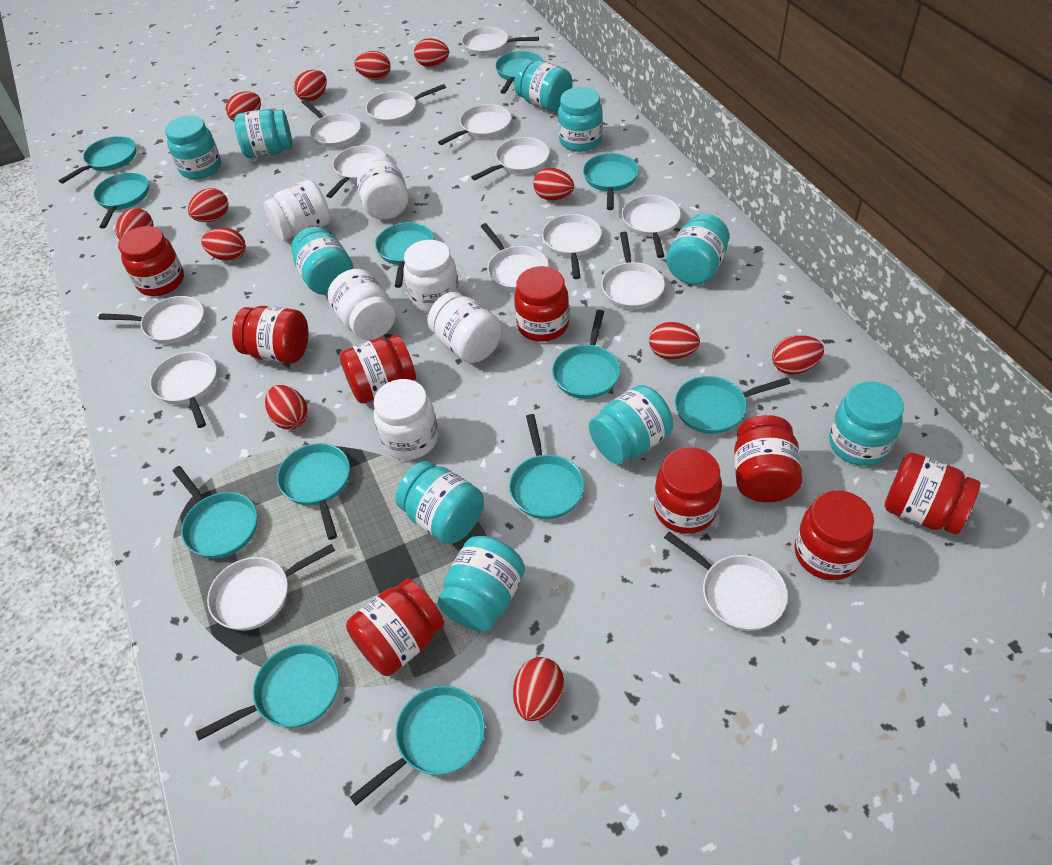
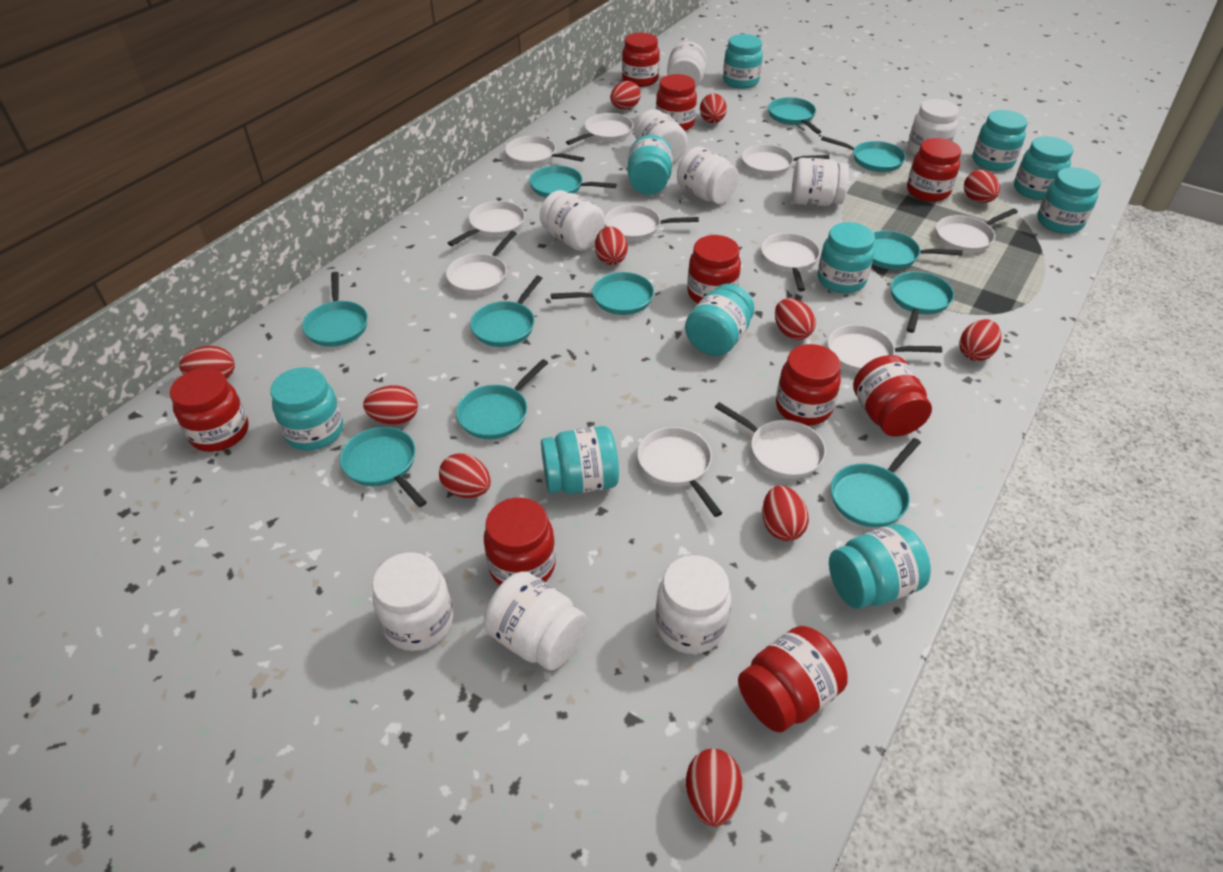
red egg: [115,208,153,240] [188,188,229,222] [201,228,246,261] [226,91,261,122] [265,385,308,430] [294,70,327,102] [354,51,390,80] [414,38,449,67] [513,657,564,721] [533,168,574,201] [649,322,700,360] [772,335,824,375] = 12 -> [179,346,235,379] [363,385,418,425] [439,453,491,498] [595,226,628,265] [610,81,641,109] [686,749,742,827] [700,93,727,123] [762,486,809,541] [775,298,816,340] [959,319,1001,361] [964,170,1000,203] = 11
turquoise pan: [59,136,136,184] [93,172,149,229] [173,466,257,559] [196,644,339,740] [277,443,350,540] [350,686,485,805] [375,222,434,288] [495,51,543,94] [509,414,584,519] [552,310,620,399] [583,153,639,210] [675,376,790,434] = 12 -> [302,272,368,347] [340,427,427,507] [456,359,548,439] [470,276,543,347] [529,165,617,198] [551,272,654,315] [768,97,821,134] [821,136,906,172] [831,438,921,527] [872,230,963,269] [891,271,954,333] = 11
white jar: [264,180,331,241] [328,269,395,340] [357,155,409,220] [374,379,438,460] [404,240,459,312] [427,292,502,363] = 6 -> [372,552,453,651] [484,571,587,670] [540,190,605,251] [634,109,688,164] [656,555,731,654] [667,41,706,88] [677,146,739,204] [791,158,849,206] [908,99,959,155] = 9
white pan: [98,296,204,344] [150,351,217,428] [207,544,335,631] [302,99,361,148] [326,145,386,198] [366,84,446,124] [438,104,511,145] [462,27,539,56] [471,137,550,180] [480,223,549,291] [542,214,602,279] [601,232,665,310] [622,195,681,258] [664,531,788,631] = 14 -> [446,231,517,295] [448,201,525,246] [505,136,585,166] [566,113,633,145] [605,204,699,241] [637,427,722,517] [715,402,826,479] [742,144,829,176] [761,233,820,291] [828,325,942,372] [936,208,1018,253] = 11

